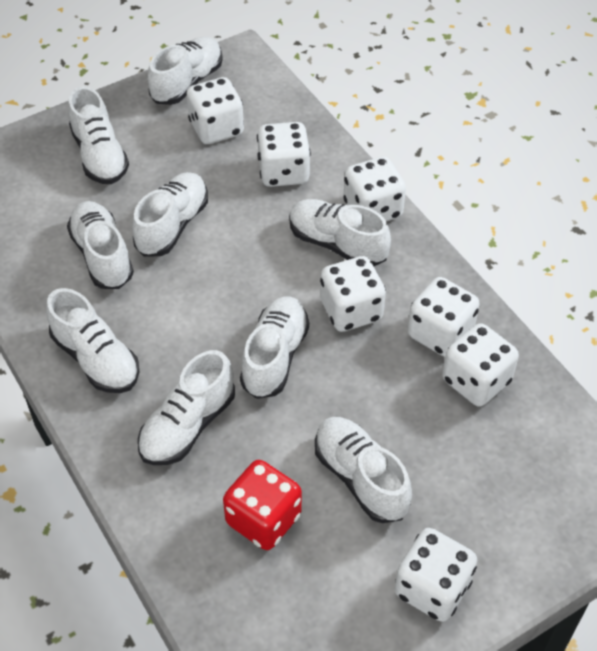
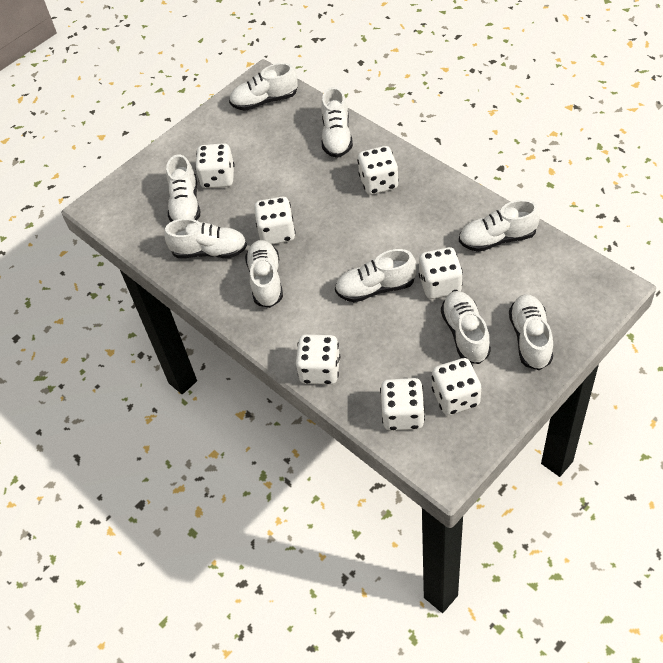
red dice: [223,460,302,550] = 1 -> none = 0

